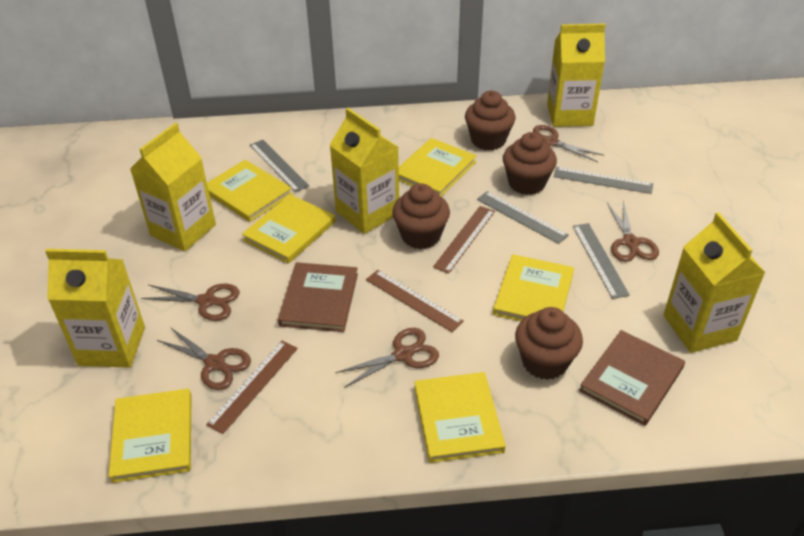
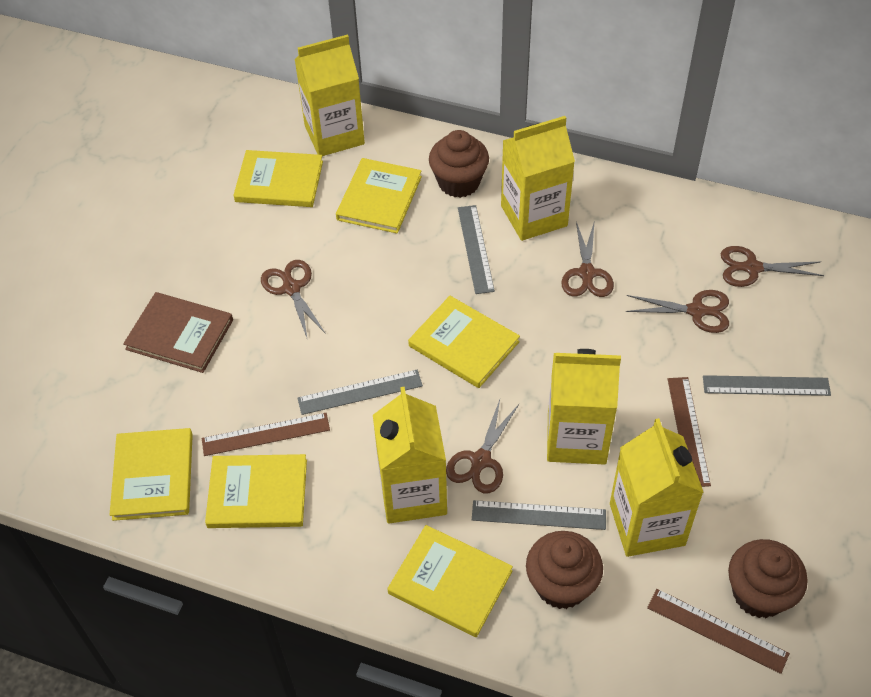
brown book: [278,262,358,332] [579,330,685,426] = 2 -> [123,292,233,373] = 1
brown cupcake: [392,183,450,249] [465,91,515,151] [503,132,557,195] [515,307,583,380] = 4 -> [429,130,489,198] [526,531,603,609] [728,539,808,618] = 3

